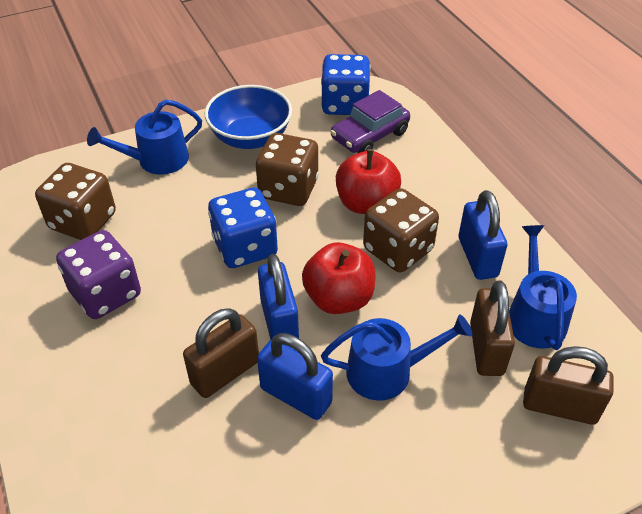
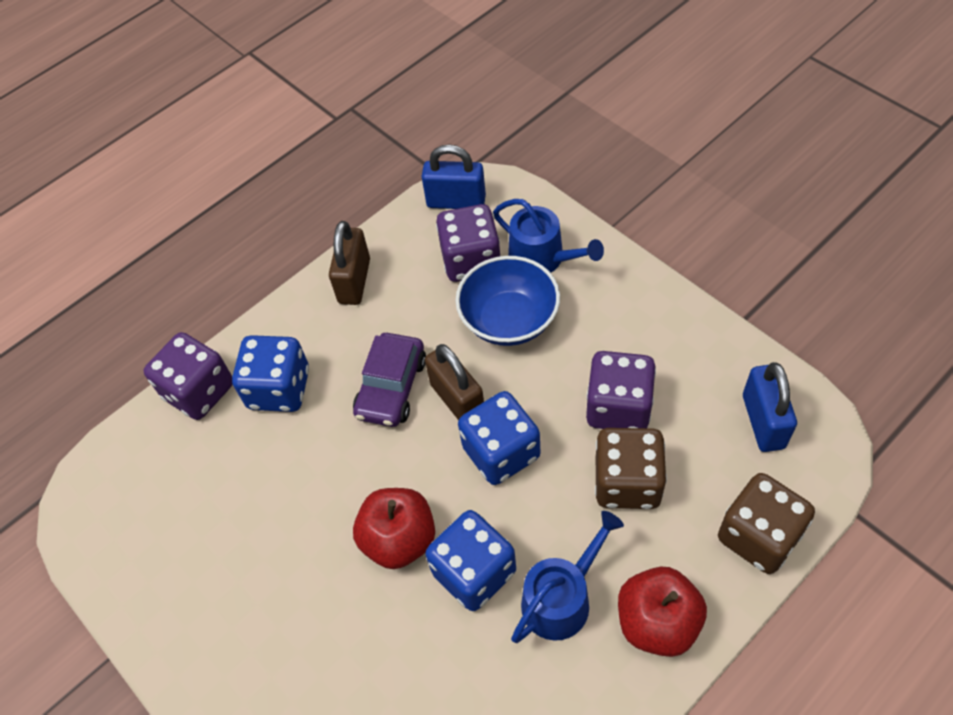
blue dice: [208,188,278,268] [321,54,371,115] = 2 -> [232,335,309,412] [425,510,516,611] [458,391,540,485] = 3
blue padlock: [257,333,333,420] [258,254,299,340] [459,190,507,280] = 3 -> [421,144,486,209] [743,362,797,452] = 2
blue watering can: [87,99,202,175] [321,314,472,400] [509,225,577,350] = 3 -> [493,199,604,273] [511,511,624,643] = 2
brown dice: [35,163,116,240] [256,133,319,206] [363,188,439,272] = 3 -> [595,428,667,509] [718,473,815,574] = 2
brown padlock: [183,308,259,398] [470,281,515,376] [523,346,614,425] = 3 -> [329,221,370,305] [425,344,484,420] = 2
purple dice: [56,230,141,319] = 1 -> [144,332,232,420] [436,204,501,282] [586,351,656,429] = 3

